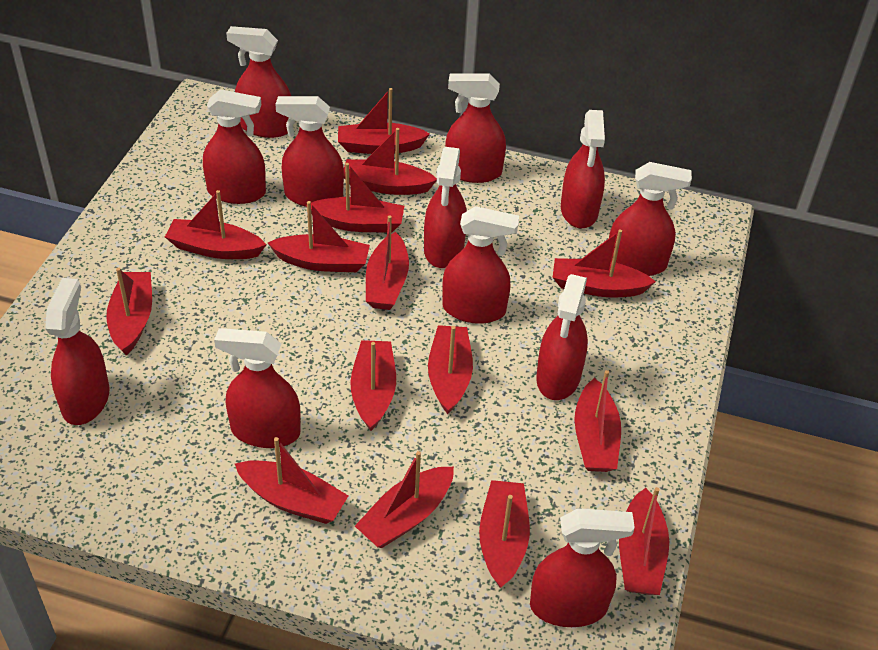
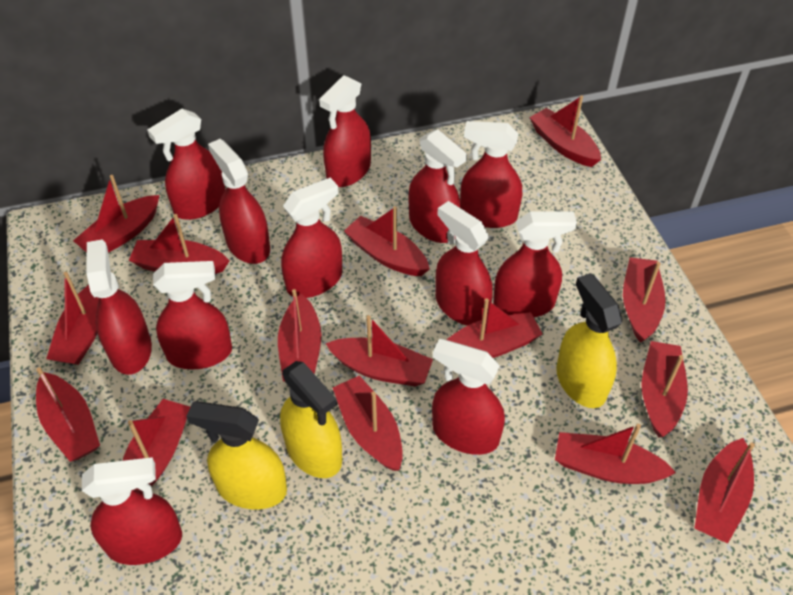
yellow spray bottle: none = 0 -> [186,401,287,509] [280,361,342,478] [556,273,622,408] = 3

